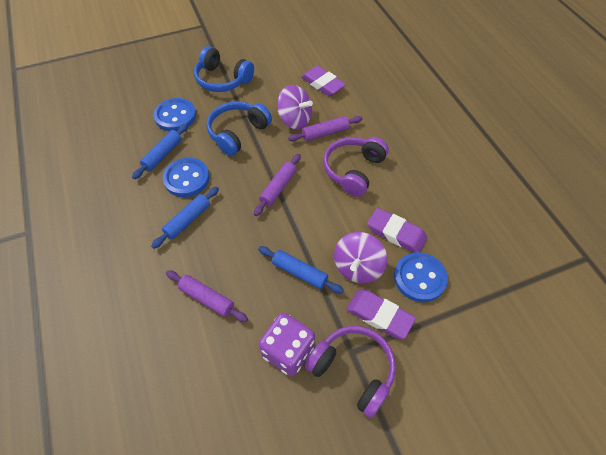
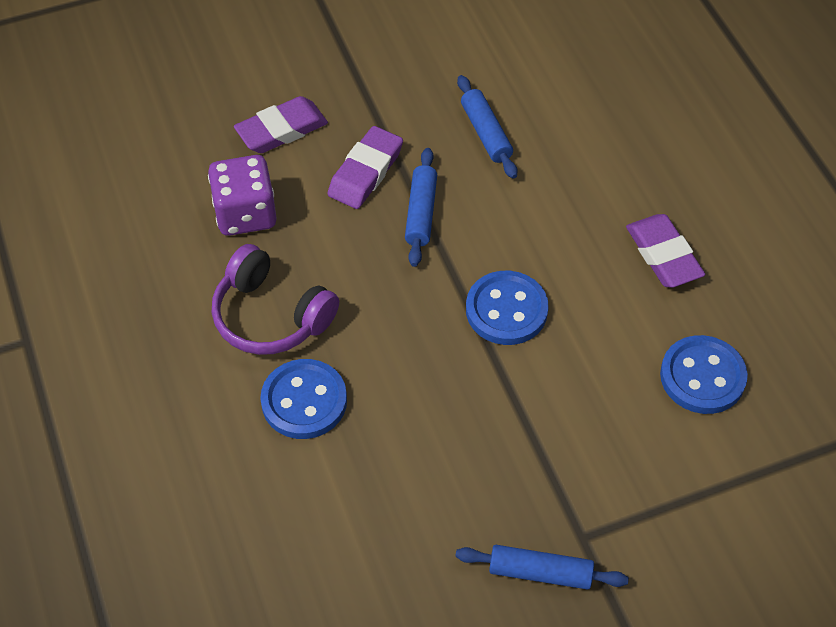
blue headphones: [194,46,254,92] [206,101,272,156] = 2 -> none = 0
purple headphones: [305,326,396,418] [323,137,389,197] = 2 -> [212,244,339,355] = 1
purple rolling pin: [166,270,248,322] [254,154,301,216] [288,116,362,141] = 3 -> none = 0
purple spinning top: [277,85,313,129] [334,232,387,284] = 2 -> none = 0

